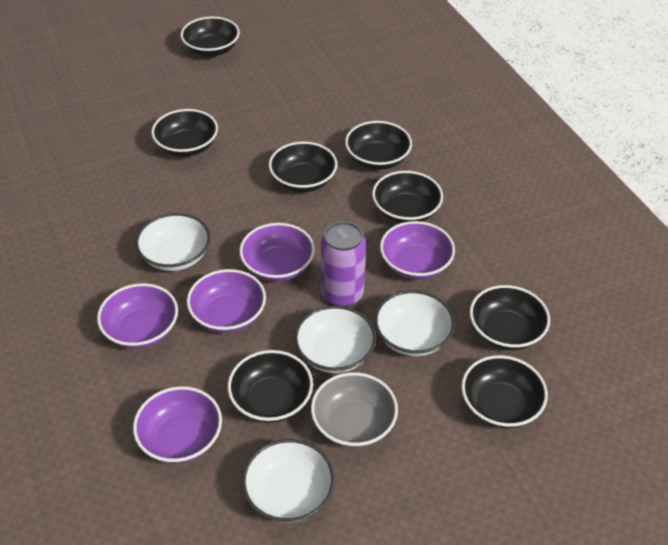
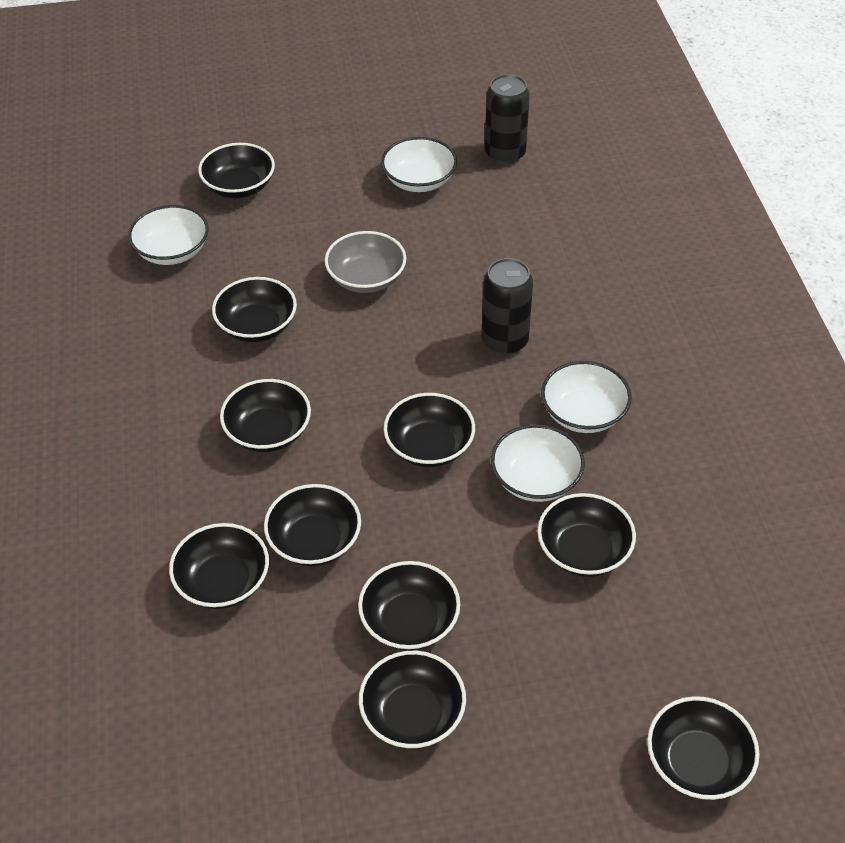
black bowl: [151,109,218,157] [181,17,240,57] [228,350,313,423] [269,141,337,192] [345,121,412,170] [372,171,443,223] [461,355,548,429] [470,285,550,350] = 8 -> [169,523,269,609] [198,143,275,198] [212,277,297,342] [220,379,311,452] [264,484,361,566] [358,561,460,651] [359,651,466,749] [384,393,475,467] [537,493,636,577] [647,696,760,800] = 10
black can: none = 0 -> [481,258,533,355] [485,74,530,165] = 2
purple bowl: [97,283,178,349] [133,386,222,464] [187,269,266,333] [239,223,315,282] [380,221,455,280] = 5 -> none = 0
purple can: [321,221,366,307] = 1 -> none = 0

